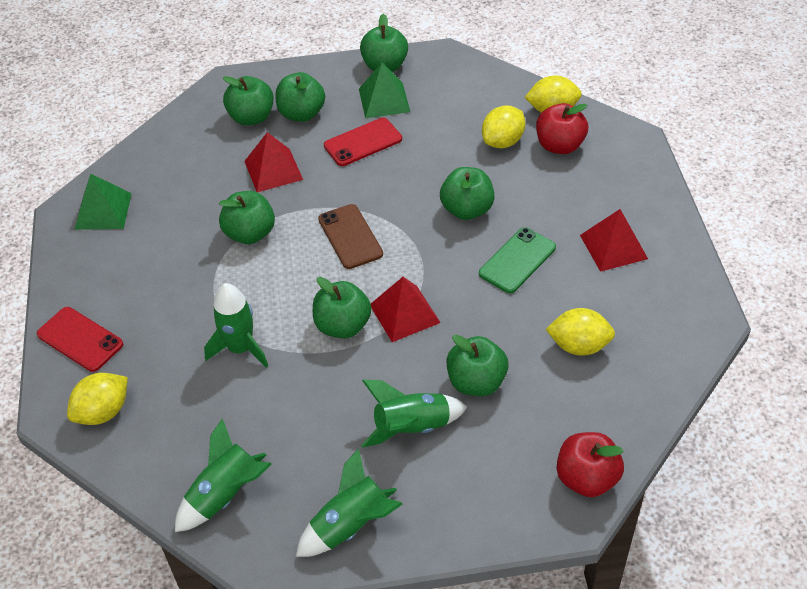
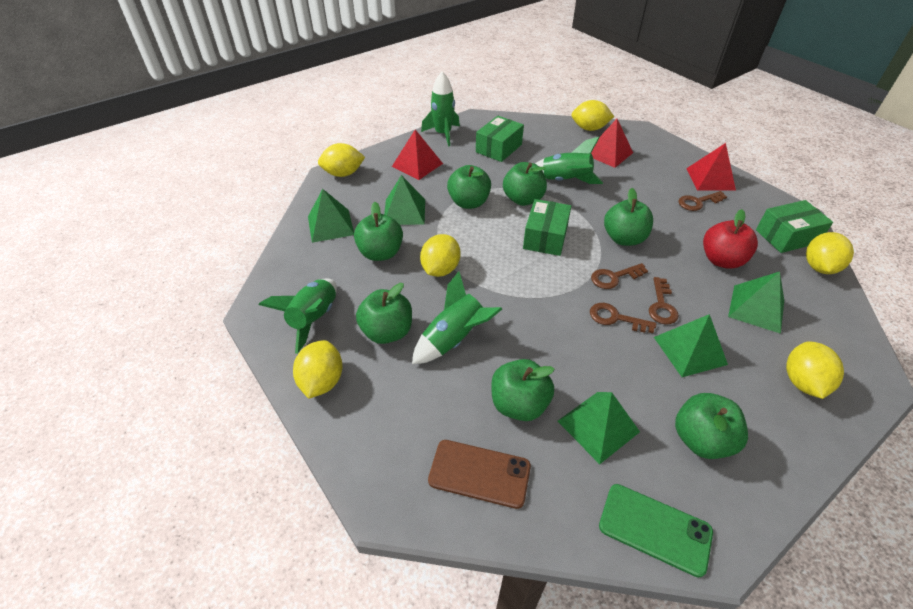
brown key: none = 0 -> [590,303,656,333] [591,263,648,289] [649,277,679,325] [678,191,727,211] = 4
green box: none = 0 -> [476,116,524,162] [523,199,571,256] [756,200,833,253] = 3
green pyramid: [75,173,132,230] [359,62,410,118] = 2 -> [308,189,354,243] [384,175,425,225] [558,392,640,464] [654,314,728,377] [728,272,784,334] = 5
red apple: [536,103,588,154] [557,432,624,497] = 2 -> [703,209,758,269] = 1
red phone: [37,307,123,372] [324,118,402,166] = 2 -> none = 0
yellow lemon: [67,373,128,425] [482,105,525,148] [524,75,582,113] [546,308,615,356] = 4 -> [293,340,343,399] [318,143,365,177] [420,234,460,277] [571,100,614,131] [786,341,844,399] [806,232,854,274] = 6

